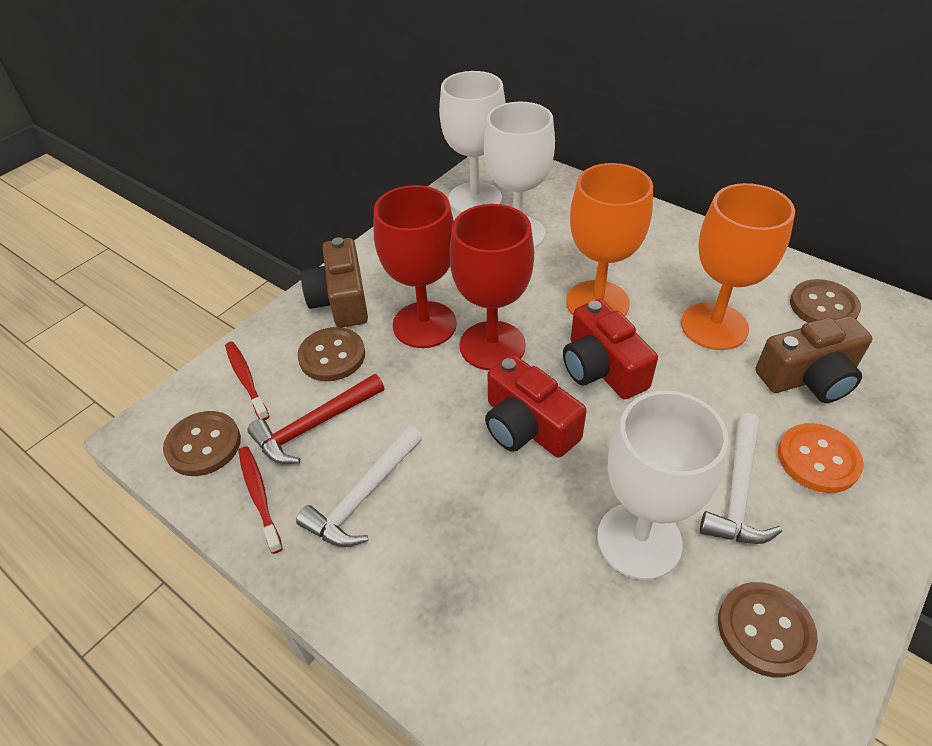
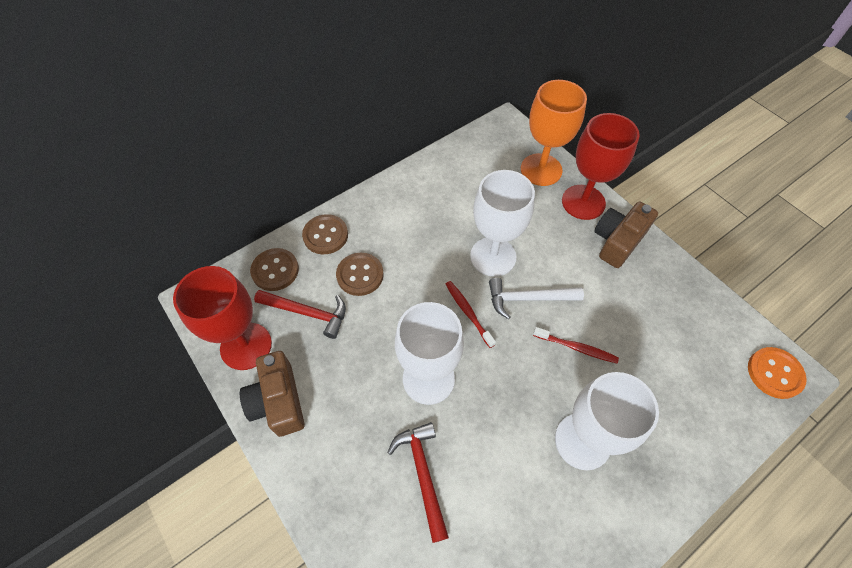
brown button: [163,411,241,476] [297,327,365,381] [718,582,818,677] [790,279,861,323] = 4 -> [250,248,299,291] [302,214,348,254] [336,253,384,296] = 3
orange goblet: [566,163,653,316] [681,183,795,350] = 2 -> [521,80,587,186] = 1
red camera: [485,354,587,458] [563,299,658,400] = 2 -> none = 0
red hammer: [247,374,384,464] = 1 -> [254,290,346,339] [387,422,449,543] = 2
white hammer: [296,425,423,547] [700,413,782,544] = 2 -> [489,278,584,319] = 1

